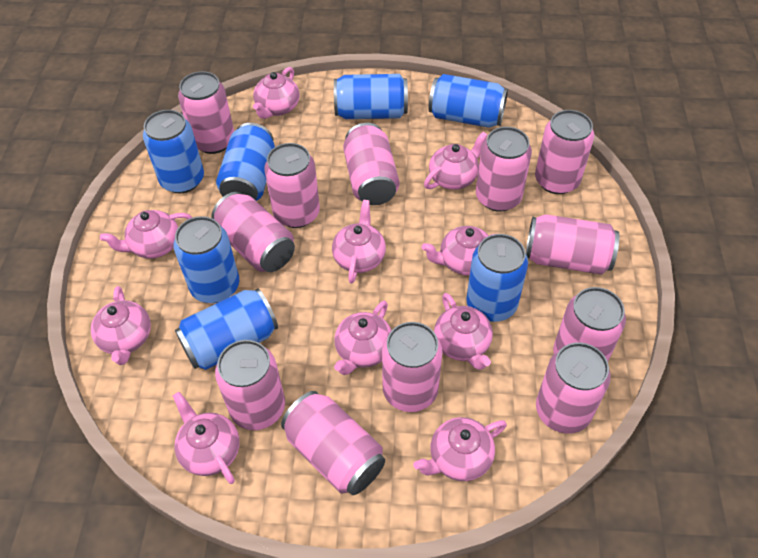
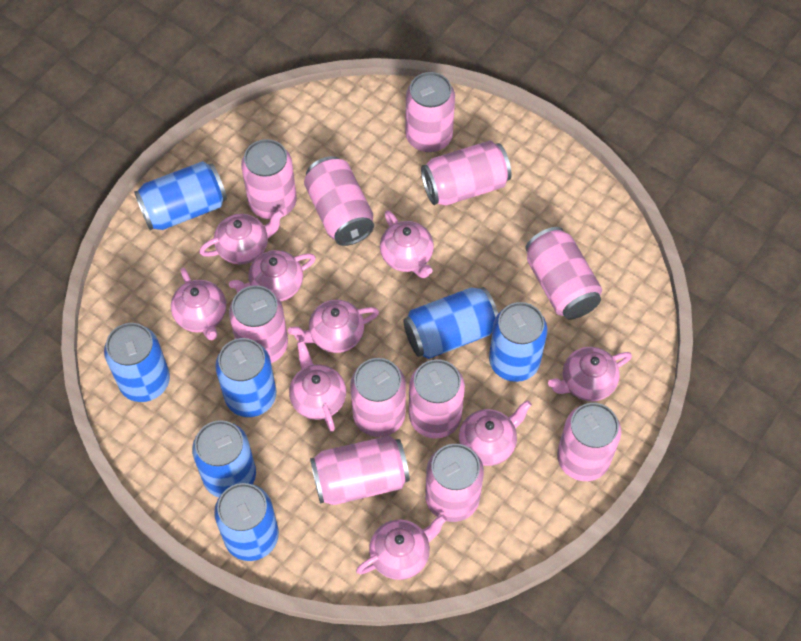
pink can: [178,71,234,154] [212,192,295,272] [215,340,285,430] [264,143,320,228] [281,391,385,495] [343,123,400,205] [382,322,443,412] [476,127,532,212] [526,214,619,275] [535,110,594,194] [536,342,611,434] [553,287,626,361] = 12 -> [229,285,288,363] [241,139,297,219] [304,156,374,246] [310,435,410,505] [350,358,406,437] [406,72,455,152] [409,359,465,439] [421,141,511,205] [425,444,484,522] [525,227,602,319] [557,403,621,481] = 11
pink teapot: [91,286,151,365] [100,210,192,259] [173,392,240,484] [253,67,300,119] [332,200,386,283] [334,301,392,375] [413,417,507,481] [422,226,494,276] [424,132,488,190] [434,293,493,370] = 10 -> [171,268,226,340] [199,210,284,265] [229,250,316,301] [288,300,379,353] [289,341,346,432] [356,514,447,580] [380,210,434,278] [459,400,532,466] [548,347,632,402] = 9

